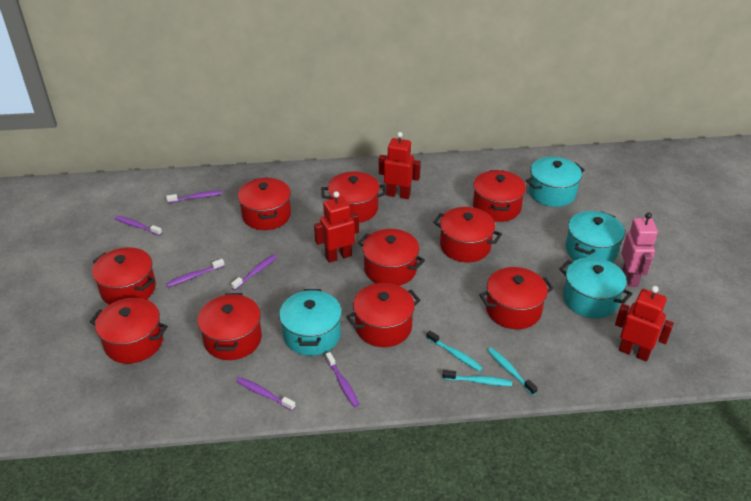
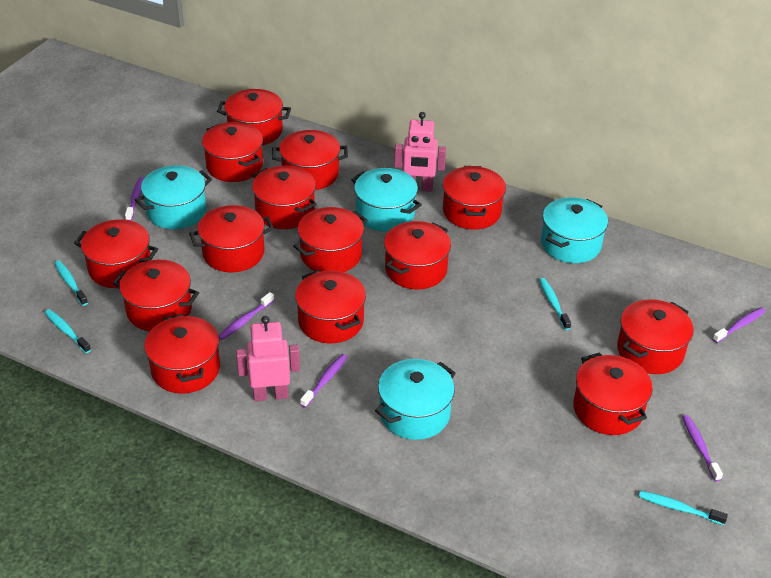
pink robot: [621,212,658,287] = 1 -> [236,316,300,401] [394,112,446,192] = 2
purple toothbrush: [115,216,162,236] [166,190,222,203] [166,259,224,287] [231,255,277,290] [236,377,296,411] [325,352,359,407] = 6 -> [125,177,144,221] [219,292,274,340] [300,354,347,408] [682,415,723,482] [712,307,765,343] = 5
red pot: [90,298,168,364] [92,247,156,305] [197,293,262,360] [238,177,291,230] [321,172,386,223] [346,283,421,347] [358,229,425,286] [433,207,502,262] [473,170,526,222] [479,267,554,329] = 10 -> [74,219,158,288] [113,260,199,331] [144,314,220,393] [189,205,274,272] [202,122,263,182] [217,89,291,145] [252,166,317,229] [272,130,348,190] [293,207,367,272] [295,270,366,343] [384,221,451,289] [443,166,506,230] [573,352,653,435] [617,299,694,374] = 14
red robot: [314,191,359,263] [379,132,421,199] [615,286,674,361] = 3 -> none = 0
turquoise toothbrush: [426,330,483,371] [442,370,512,386] [487,348,538,395] = 3 -> [45,309,91,353] [55,260,88,306] [539,278,571,330] [639,491,728,525] = 4

